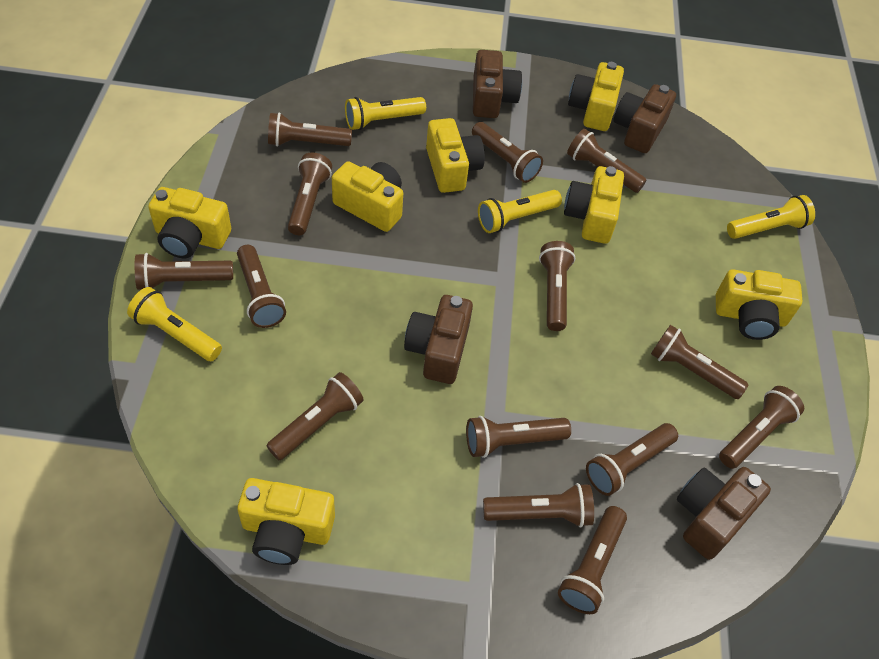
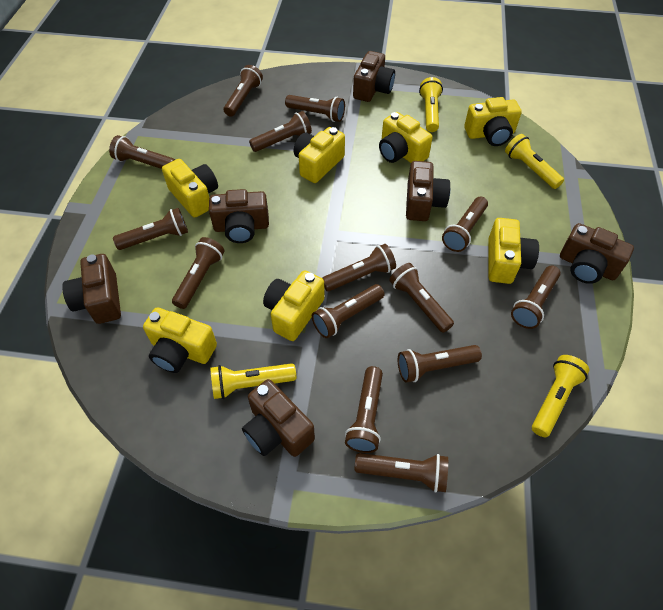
brown camera: [404,295,473,384] [473,50,522,118] [613,84,676,153] [677,467,771,560] = 4 -> [62,254,121,324] [209,189,269,243] [242,379,315,457] [353,51,395,102] [406,161,450,221] [560,223,634,284] = 6

